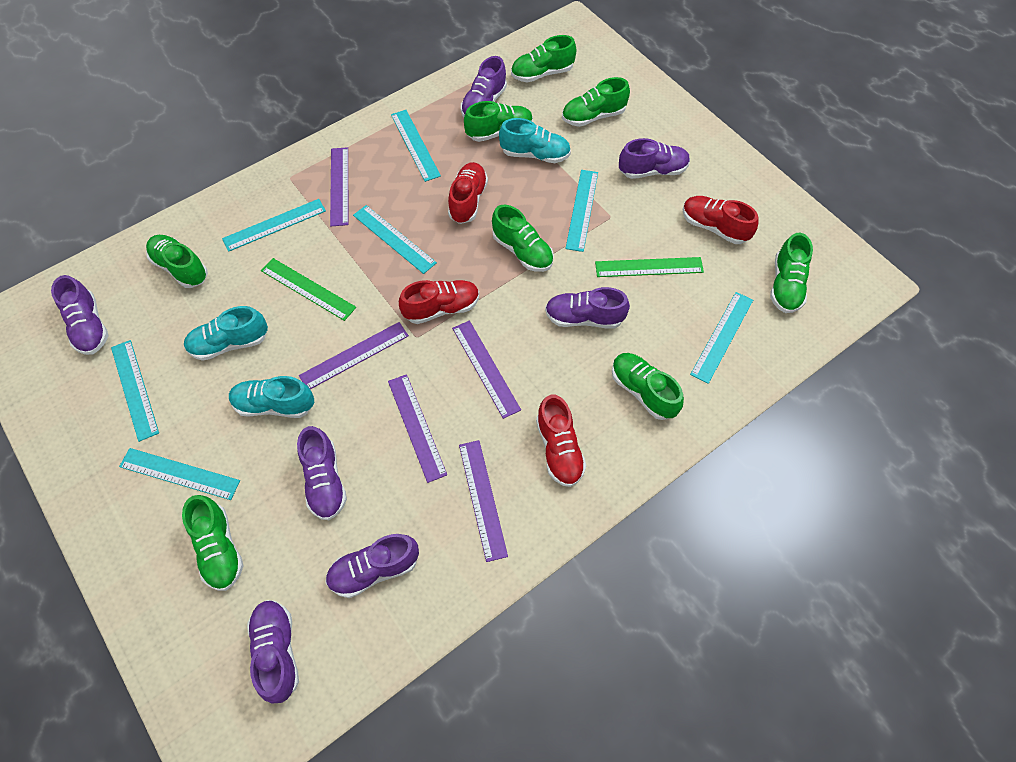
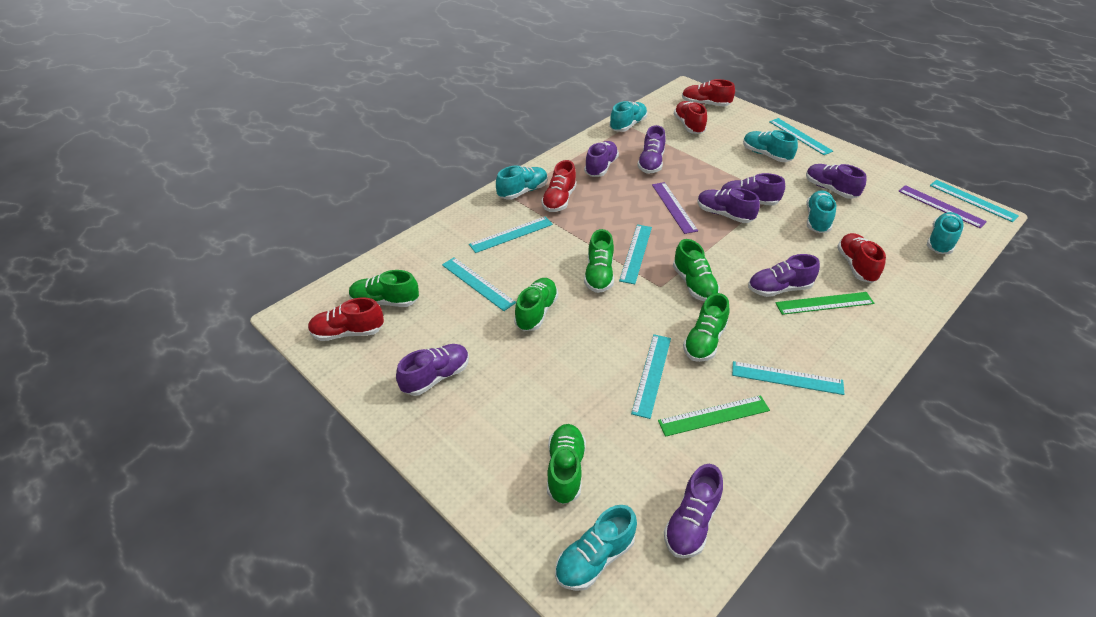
green shoe: [146,235,208,288] [182,495,243,591] [464,101,533,142] [492,205,554,272] [511,35,576,83] [562,77,630,127] [612,353,684,420] [770,233,813,313] = 8 -> [349,270,419,307] [514,278,558,331] [547,424,586,504] [584,229,614,293] [673,239,720,302] [683,293,729,362] = 6
purple ruler: [299,322,409,389] [330,147,348,226] [388,374,447,483] [452,320,521,419] [459,440,508,562] = 5 -> [652,182,698,234] [898,185,987,228] = 2
purple shoe: [51,275,109,355] [247,600,299,703] [297,426,347,520] [325,534,419,598] [461,56,507,117] [545,287,630,329] [619,138,690,179] = 7 -> [396,344,469,396] [584,141,619,177] [637,125,665,173] [664,464,723,558] [697,188,760,223] [720,173,785,206] [748,254,820,297] [806,164,866,199] = 8
red shoe: [399,280,479,324] [448,162,488,224] [536,395,586,487] [683,196,759,244] = 4 -> [308,297,384,341] [541,160,577,212] [674,101,707,134] [682,79,735,107] [837,233,886,283] = 5
turquoise shoe: [184,306,268,361] [229,376,314,418] [499,118,571,163] = 3 -> [496,165,548,200] [555,505,637,591] [609,101,648,132] [743,130,798,162] [806,190,836,233] [927,212,964,254] = 6

